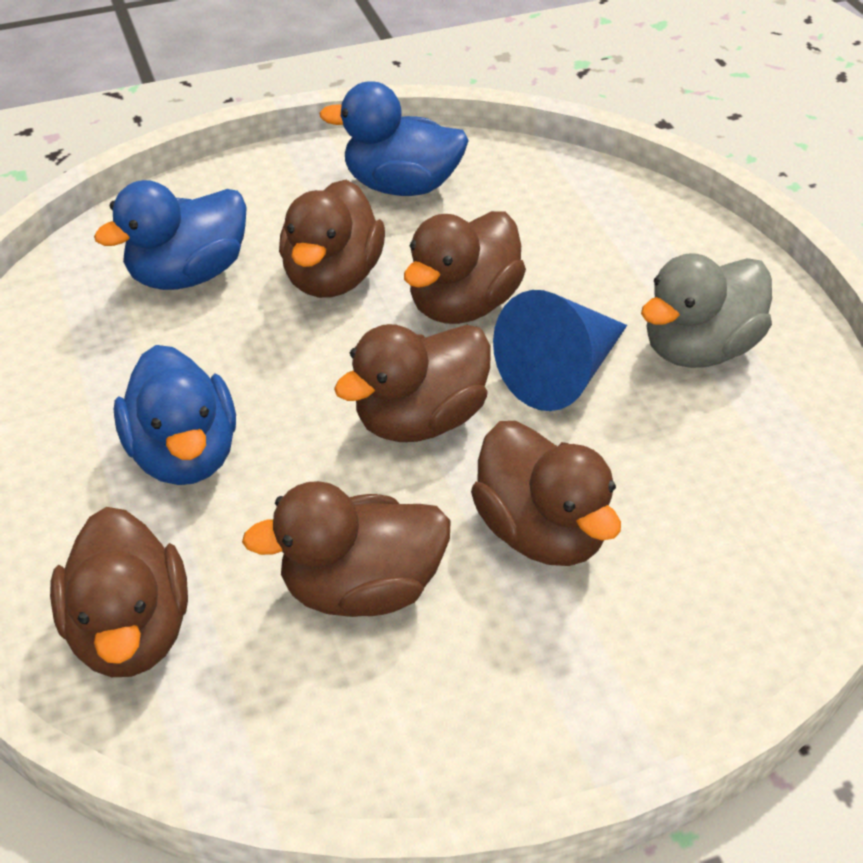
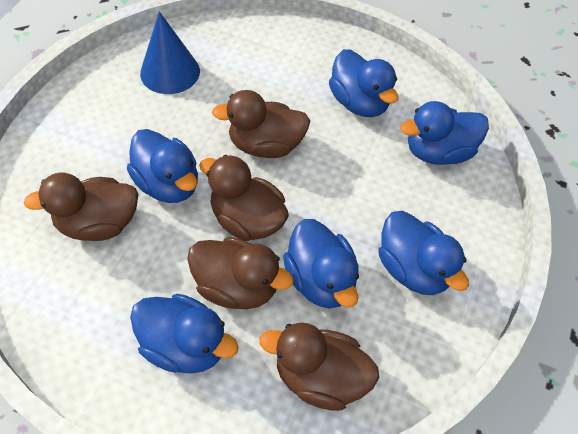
blue duck: [94,180,247,290] [114,345,236,485] [319,81,469,196] = 3 -> [127,129,198,203] [130,294,239,374] [283,219,359,308] [329,49,399,117] [378,211,469,295] [400,101,489,165] = 6
brown duck: [50,507,188,677] [242,481,451,617] [279,180,385,298] [334,324,491,442] [404,211,526,324] [471,421,621,566] = 6 -> [23,173,138,241] [187,237,294,309] [199,155,289,241] [212,90,310,158] [260,323,379,411] = 5
grey duck: [641,253,772,368] = 1 -> none = 0

